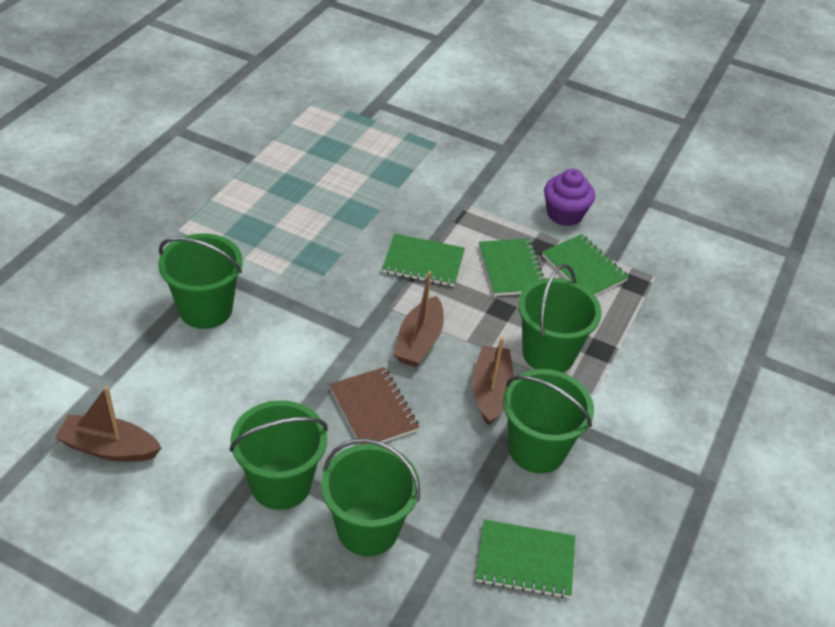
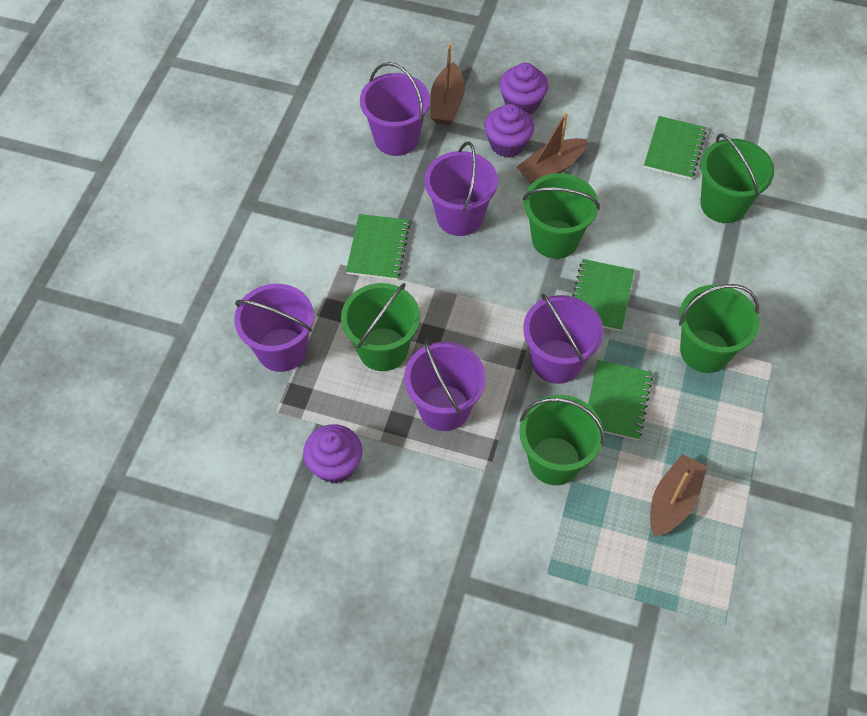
brown notebook: [329,367,419,445] = 1 -> none = 0
purple bucket: none = 0 -> [234,284,314,372] [360,62,430,156] [404,339,486,431] [424,141,498,236] [523,293,603,384] = 5
purple cupcake: [544,169,595,226] = 1 -> [303,424,362,483] [484,104,534,158] [500,63,548,115] = 3

